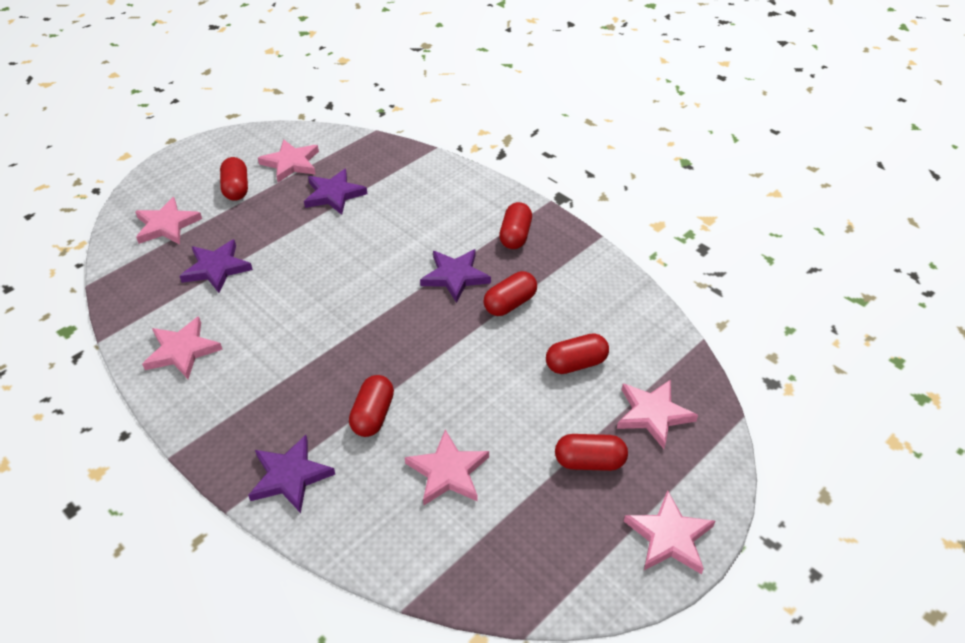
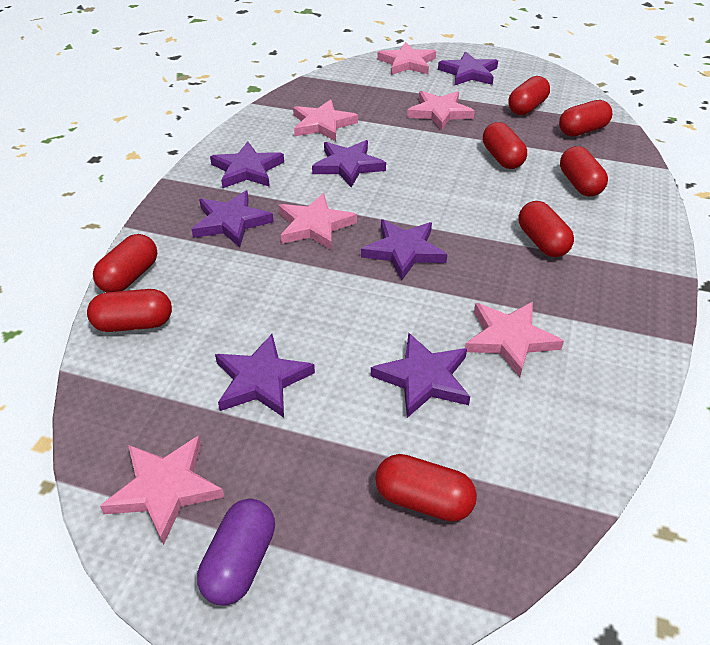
purple capsule: none = 0 -> [197,499,275,606] = 1
purple star: [180,239,253,293] [248,435,335,513] [304,169,367,215] [420,249,491,303] = 4 -> [192,190,274,247] [210,141,284,188] [215,334,315,418] [312,140,386,187] [361,220,447,280] [371,333,470,418] [438,51,498,85] = 7
red capsule: [220,157,248,201] [349,375,394,437] [484,271,537,316] [499,202,532,249] [546,333,609,374] [555,434,628,471] = 6 -> [87,289,172,332] [93,234,157,293] [375,454,477,522] [483,122,527,169] [508,76,550,115] [519,201,574,257] [559,100,612,136] [560,146,608,197] = 8

